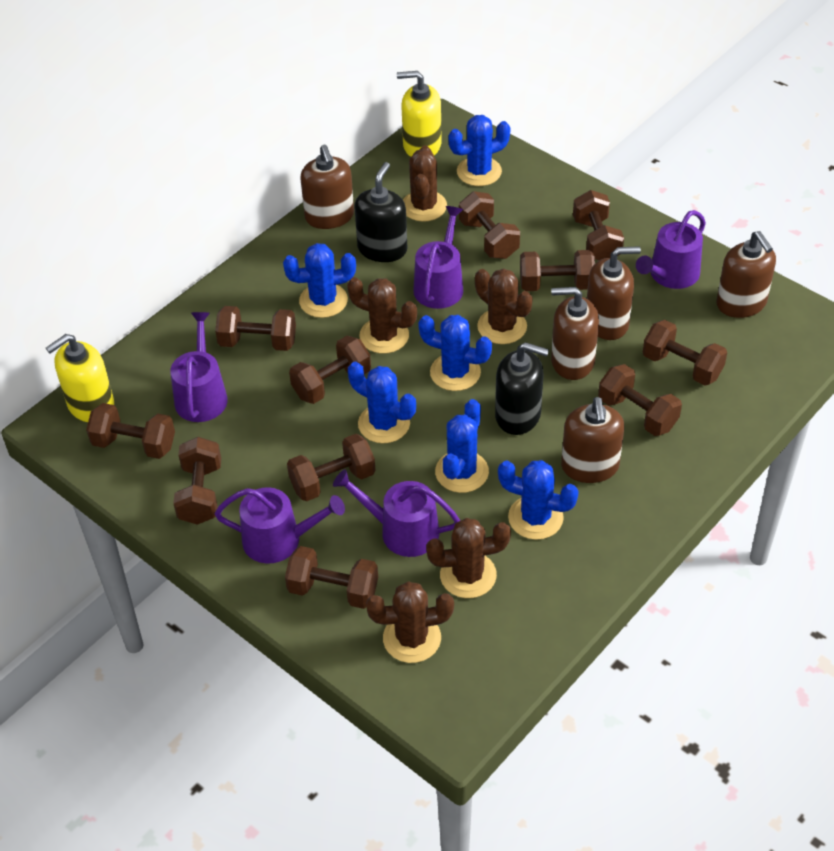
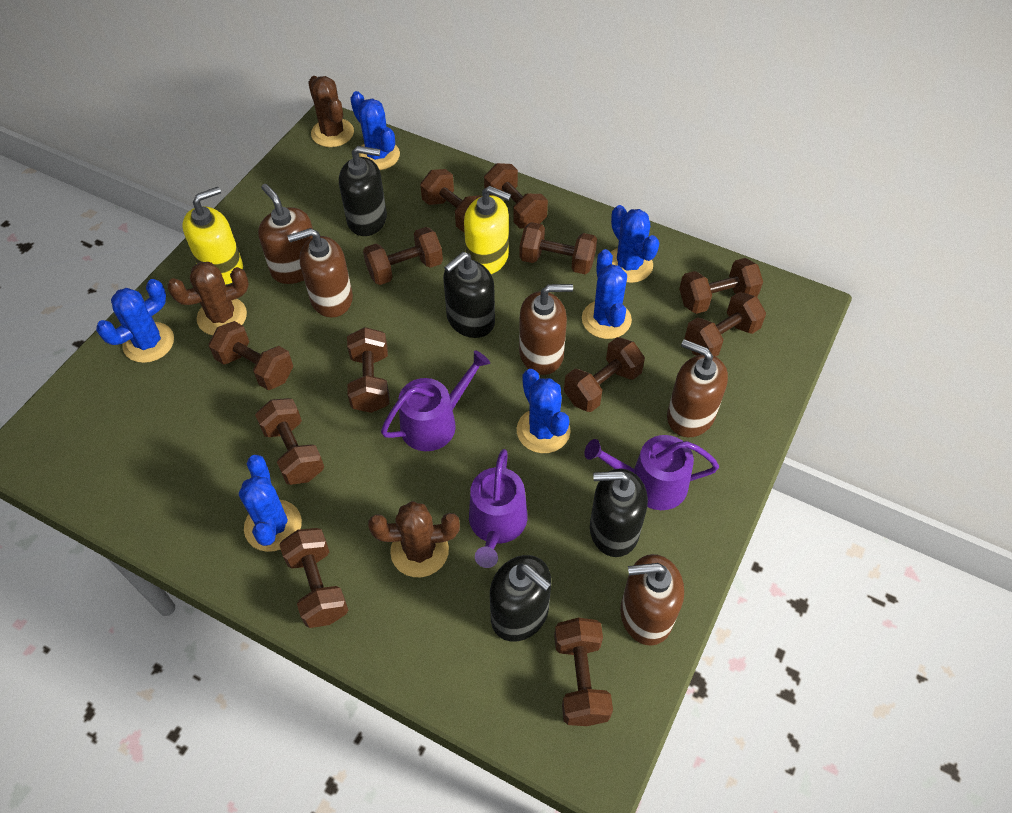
black soap dispenser: [354,162,407,262] [495,342,549,435] = 2 -> [339,146,387,236] [443,252,495,338] [490,555,551,642] [590,468,648,557] = 4
brown cactus: [347,277,417,354] [366,581,454,663] [403,145,447,222] [426,518,511,598] [475,268,533,344] = 5 -> [167,262,249,335] [308,76,354,147] [368,501,460,577] = 3
brown dumbbell: [86,403,175,459] [173,437,221,525] [215,306,296,351] [285,546,378,609] [287,434,375,501] [289,336,371,404] [459,191,520,259] [520,250,595,291] [573,190,624,260] [598,364,682,436] [643,320,727,386] = 11 -> [209,321,293,390] [255,398,324,485] [279,528,348,628] [347,327,390,413] [363,227,443,285] [420,169,482,232] [484,163,548,229] [519,222,597,274] [554,618,613,726] [564,337,645,412] [679,258,763,314] [684,292,766,357] = 12
purple watering can: [170,312,228,422] [215,487,345,564] [333,469,460,557] [413,206,463,309] [636,210,706,289] = 5 -> [381,351,490,451] [469,449,527,568] [584,435,719,510] = 3

